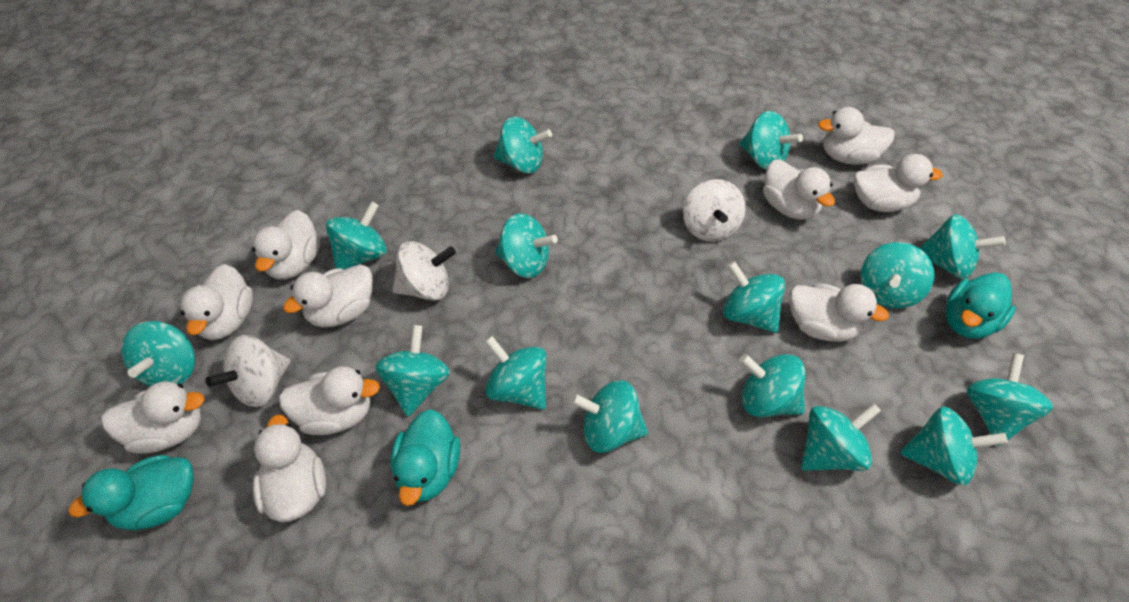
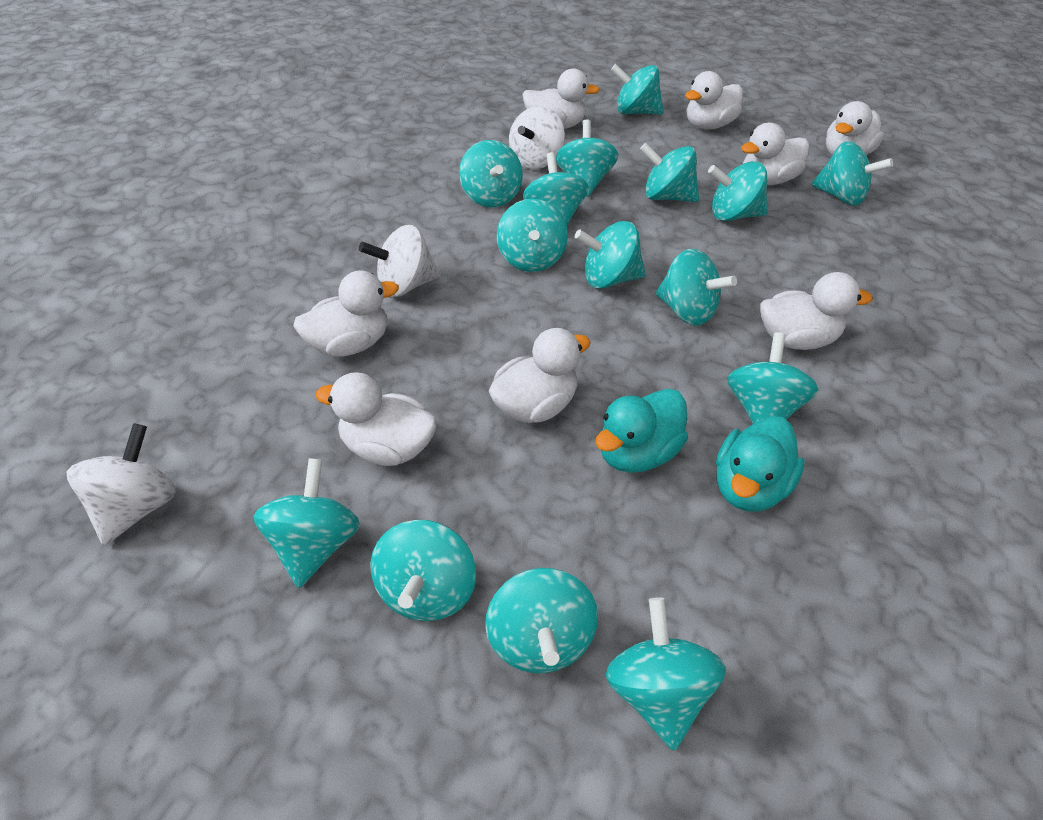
turquoise duck: [68,455,194,530] [390,409,460,506] [946,272,1016,339] = 3 -> [595,388,688,473] [716,416,805,512] = 2
white duck: [101,382,205,454] [180,264,253,340] [252,210,320,279] [253,415,326,522] [279,366,380,435] [283,264,372,327] [763,159,835,220] [790,284,889,342] [818,107,895,165] [854,154,943,212] = 10 -> [293,271,399,357] [315,372,437,466] [489,328,591,423] [522,68,600,129] [685,71,743,130] [741,123,809,185] [760,272,872,350] [826,101,884,155] = 8

